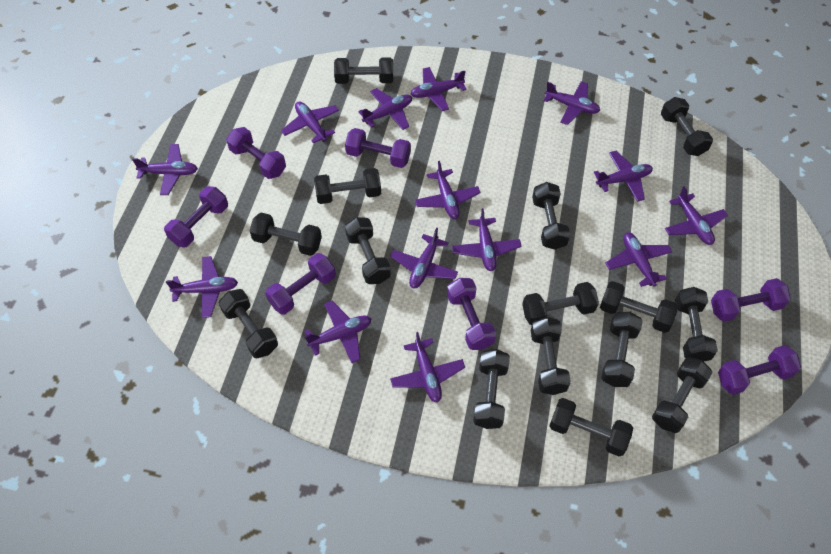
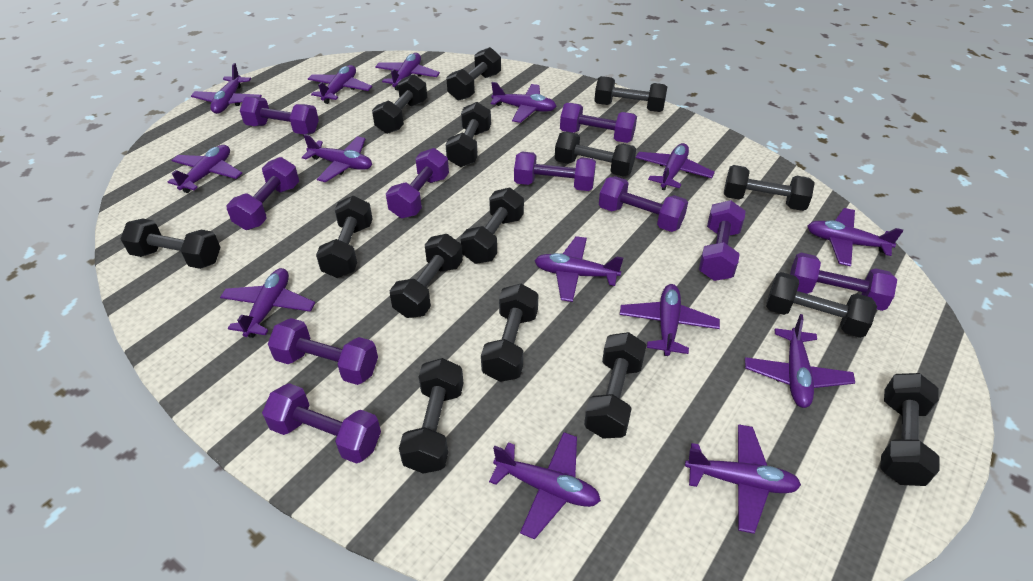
purple dumbbell: [164,186,228,248] [226,127,286,179] [265,253,336,314] [345,128,411,168] [447,278,496,350] [711,278,791,322] [718,345,801,395] = 7 -> [226,157,299,230] [240,97,319,134] [262,383,381,464] [268,318,378,385] [386,148,449,219] [514,152,596,191] [560,103,637,143] [599,176,688,232] [699,200,746,281] [790,253,897,311] = 10

